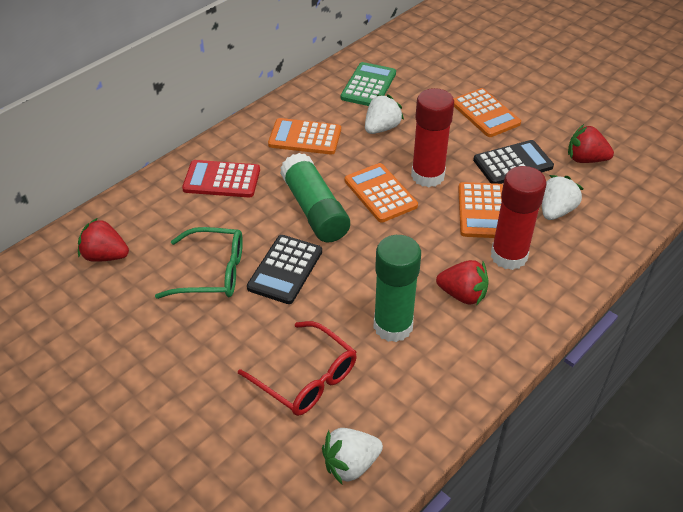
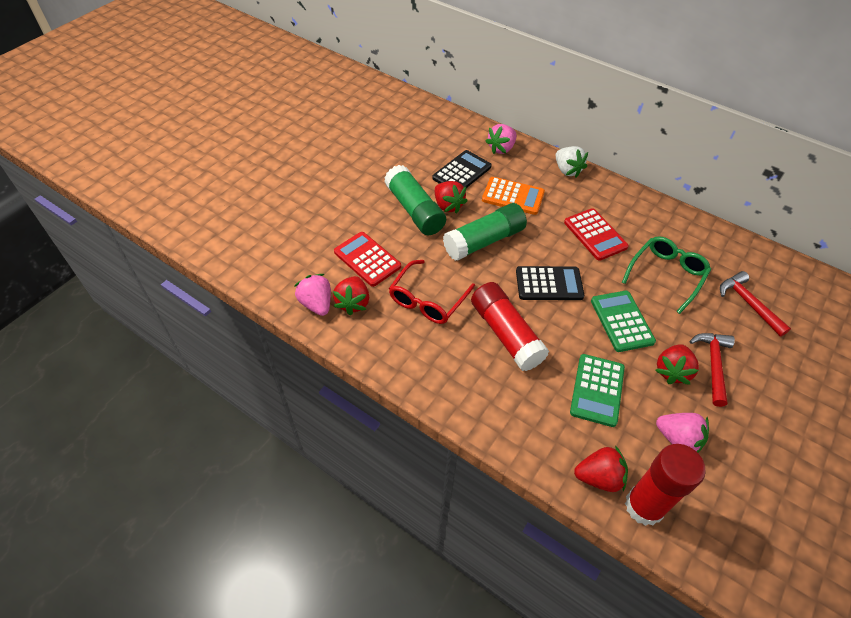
green calculator: [341,62,396,106] = 1 -> [570,354,625,427] [591,291,656,352] = 2
orange calculator: [268,118,341,155] [345,163,418,223] [453,88,521,137] [458,182,503,238] = 4 -> [482,177,545,215] = 1
pink strawberry: none = 0 -> [294,274,331,316] [485,124,517,154] [656,413,709,453] = 3
red calculator: [182,160,260,197] = 1 -> [334,232,401,287] [564,208,629,261] = 2
red hammer: none = 0 -> [690,333,735,407] [720,271,791,337] = 2
red strawberry: [78,218,129,262] [436,260,488,306] [568,124,614,163] = 3 -> [333,276,369,315] [435,181,467,213] [574,445,628,492] [655,344,699,385] = 4
white strawberry: [322,428,383,485] [365,94,404,134] [542,175,583,220] = 3 -> [555,146,588,177] = 1

